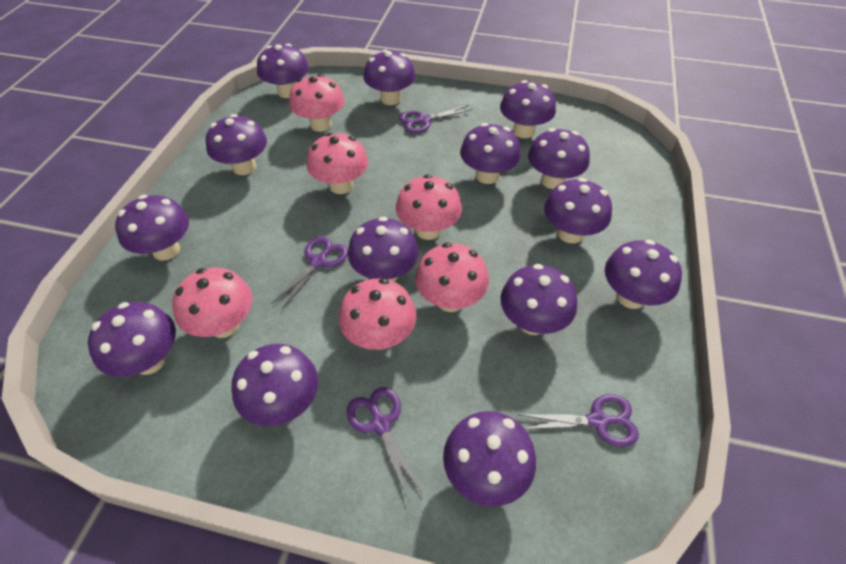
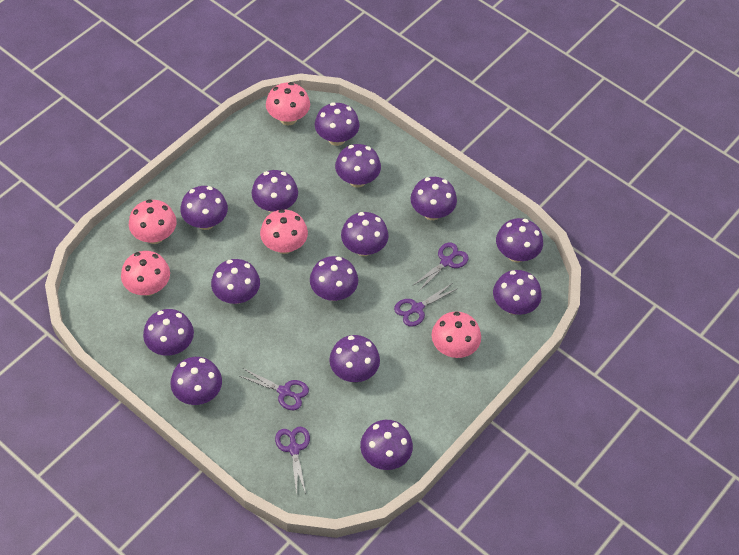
pink mushroom: [172,268,253,338] [289,74,345,132] [307,132,368,194] [339,278,416,350] [396,174,462,240] [415,243,489,312] = 6 -> [121,251,170,296] [129,199,177,244] [260,209,308,254] [266,82,310,125] [431,311,481,358] = 5

